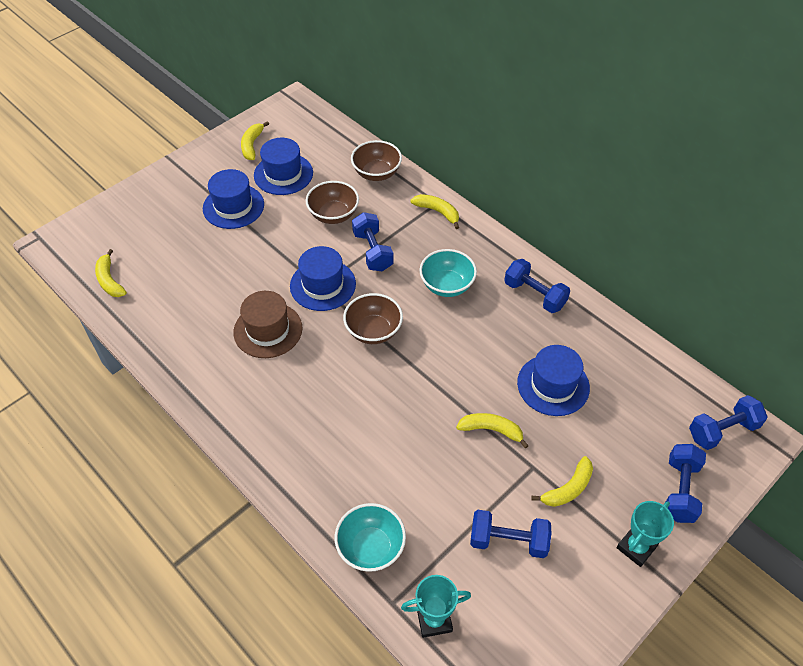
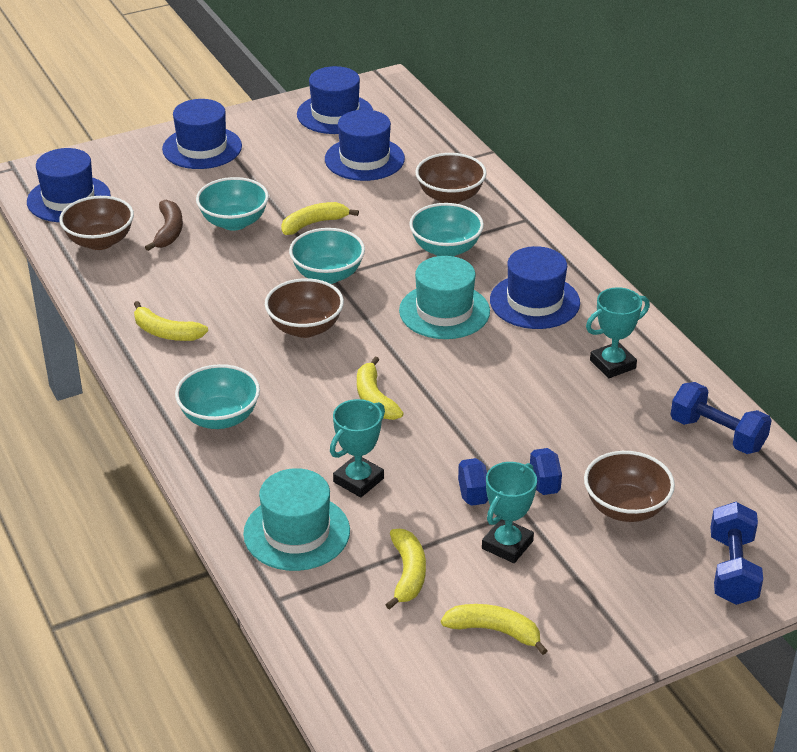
blue dumbbell: [352,212,394,271] [470,510,551,558] [504,259,570,313] [666,444,706,523] [689,395,768,450] = 5 -> [458,448,562,506] [670,382,772,454] [711,502,763,605] = 3
blue hat: [203,169,264,229] [254,138,313,195] [290,246,356,311] [517,345,590,416] = 4 -> [27,148,111,222] [162,99,242,169] [297,66,373,134] [325,109,405,181] [490,246,580,329] = 5
brown banana: none = 0 -> [145,200,183,251] = 1
brown bowl: [306,181,359,224] [343,293,403,344] [351,140,402,181] = 3 -> [59,196,134,250] [265,278,344,338] [415,153,487,204] [584,451,675,522] = 4
brown hat: [233,291,302,358] = 1 -> none = 0
turquoise bowl: [335,503,406,572] [420,249,477,297] = 2 -> [175,364,260,429] [196,177,269,231] [289,228,365,284] [409,203,484,257] = 4
turquoise hat: none = 0 -> [243,468,350,571] [399,256,490,339] = 2
turquoise trophy: [401,575,471,638] [617,501,674,567] = 2 -> [330,399,385,497] [482,462,537,563] [586,287,650,378] = 3

